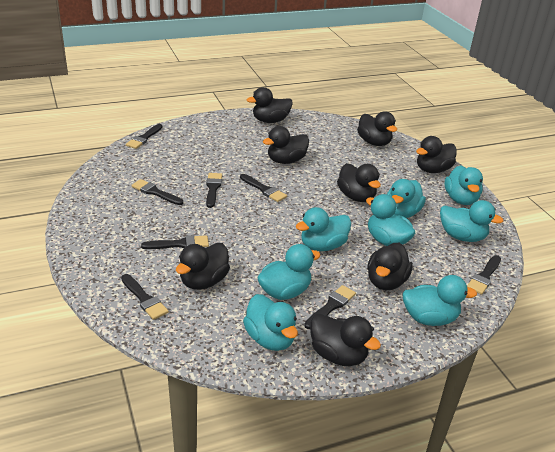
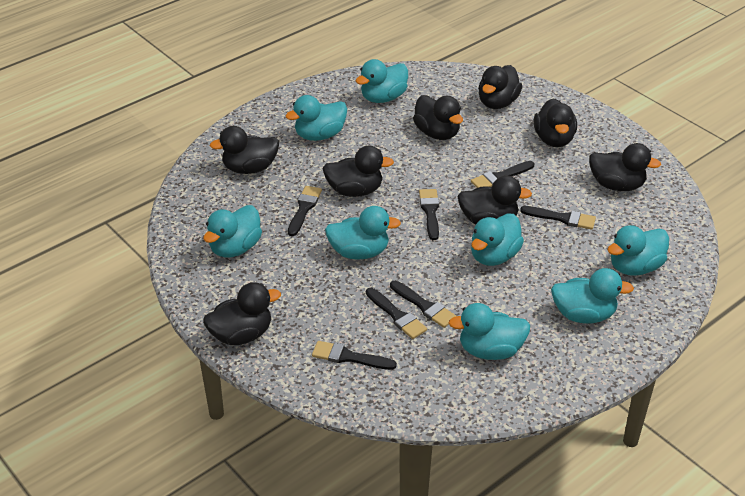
black brush: [121,274,169,320] [126,124,162,149] [131,179,183,205] [141,235,209,249] [206,173,222,208] [240,174,287,202] [304,285,356,329] [467,255,501,295] = 8 -> [288,186,322,236] [312,341,397,370] [366,288,427,339] [390,281,456,328] [419,189,439,240] [471,161,534,188] [520,206,596,230] = 7

